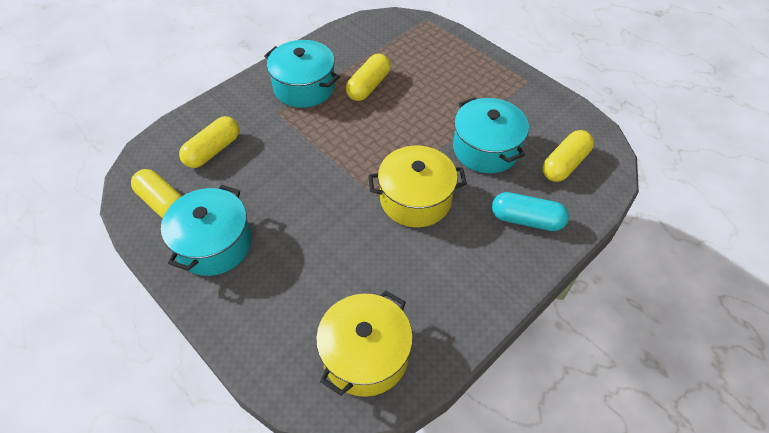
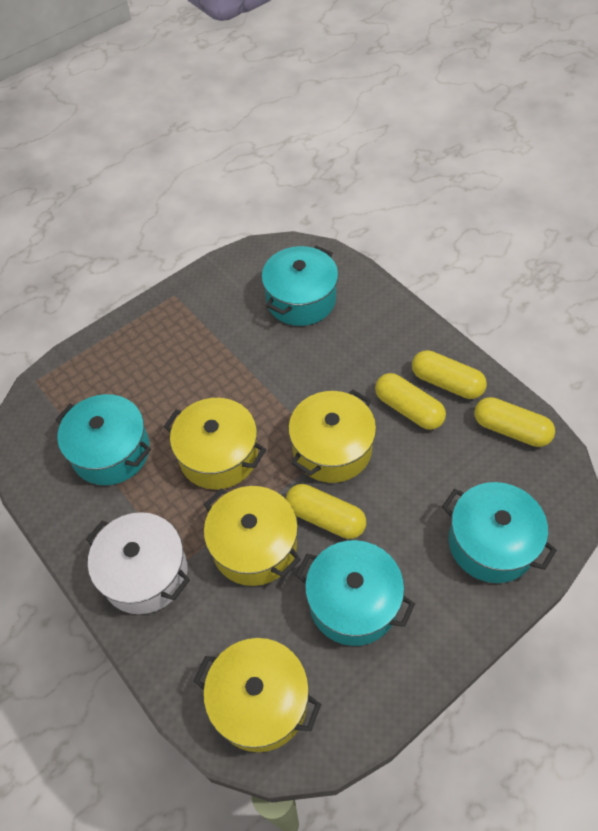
turquoise capsule: [492,192,569,231] = 1 -> none = 0
turquoise pot: [161,185,252,276] [264,40,340,108] [453,97,529,173] = 3 -> [55,394,151,485] [262,246,338,326] [295,540,415,646] [442,482,557,583] = 4
white pot: none = 0 -> [86,512,190,614] = 1
yellow pot: [316,290,413,397] [368,146,467,227] = 2 -> [164,398,266,490] [194,638,321,752] [204,486,301,586] [288,389,376,483] = 4

